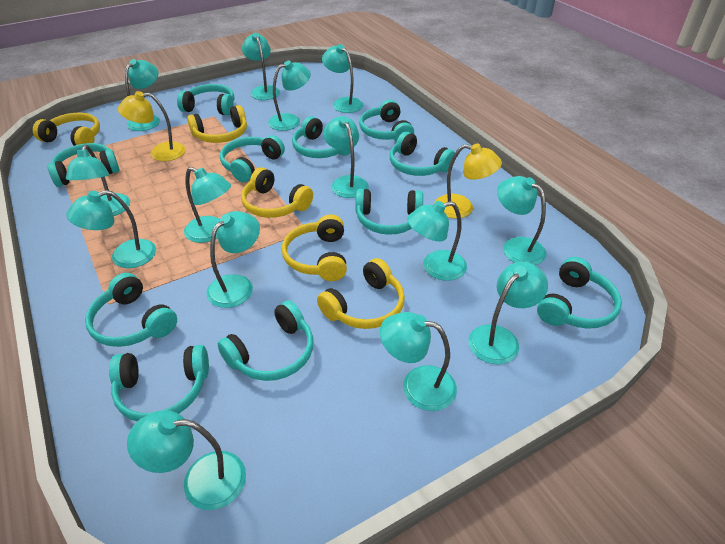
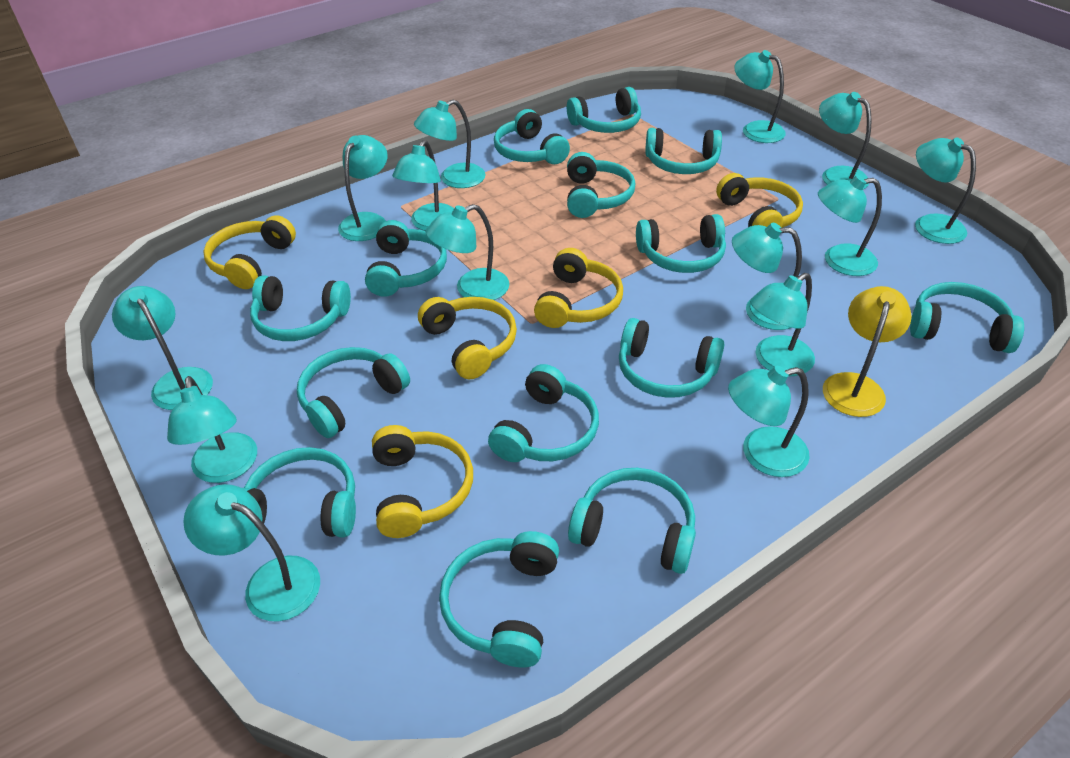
turquoise headphones: [48,143,120,187] [85,273,177,347] [109,345,209,421] [177,84,234,115] [218,300,313,381] [220,135,285,182] [292,116,351,158] [355,189,423,235] [359,100,414,142] [390,131,455,176] [537,257,622,329] = 11 -> [242,447,356,537] [250,275,351,341] [297,347,410,438] [365,220,447,297] [439,531,559,668] [488,364,599,462] [494,109,570,164] [567,87,641,133] [567,152,635,218] [568,468,696,574] [619,318,724,398] [636,214,726,273] [645,128,722,174] [910,282,1024,353] = 14
yellow lamp: [118,91,186,161] [434,144,502,218] = 2 -> [823,286,912,417] = 1

